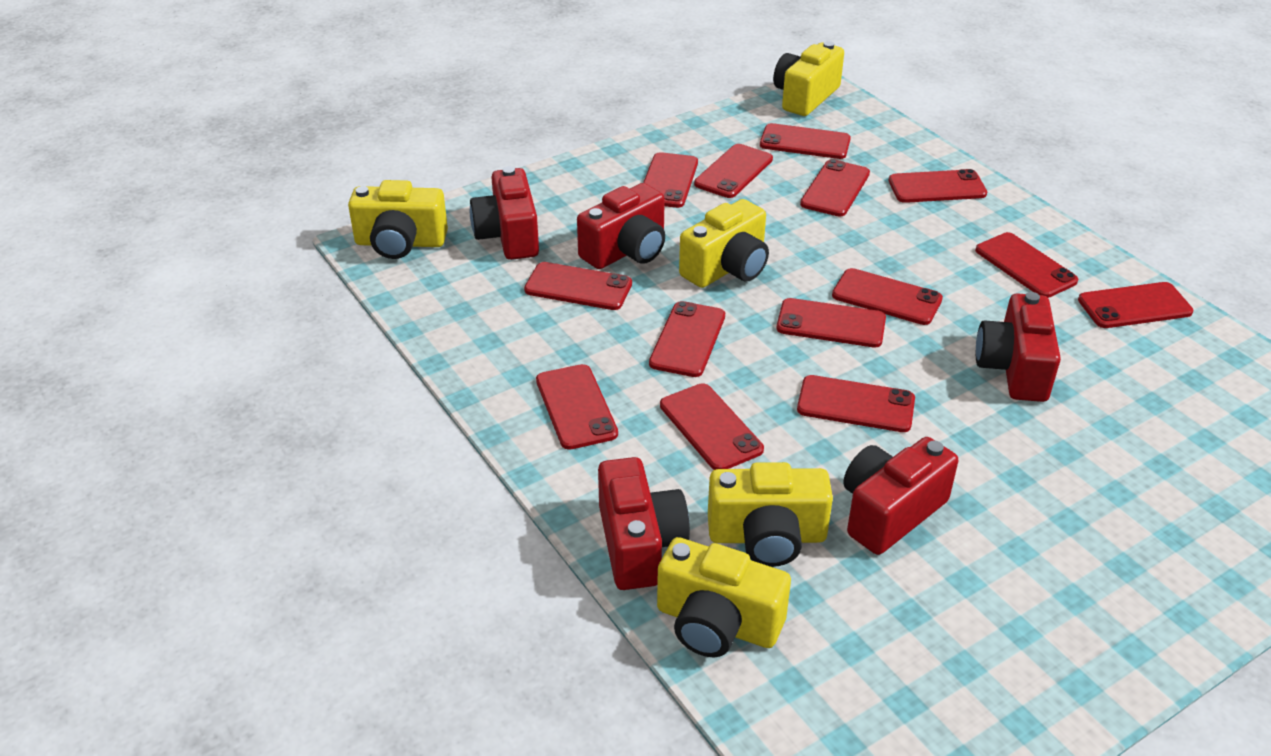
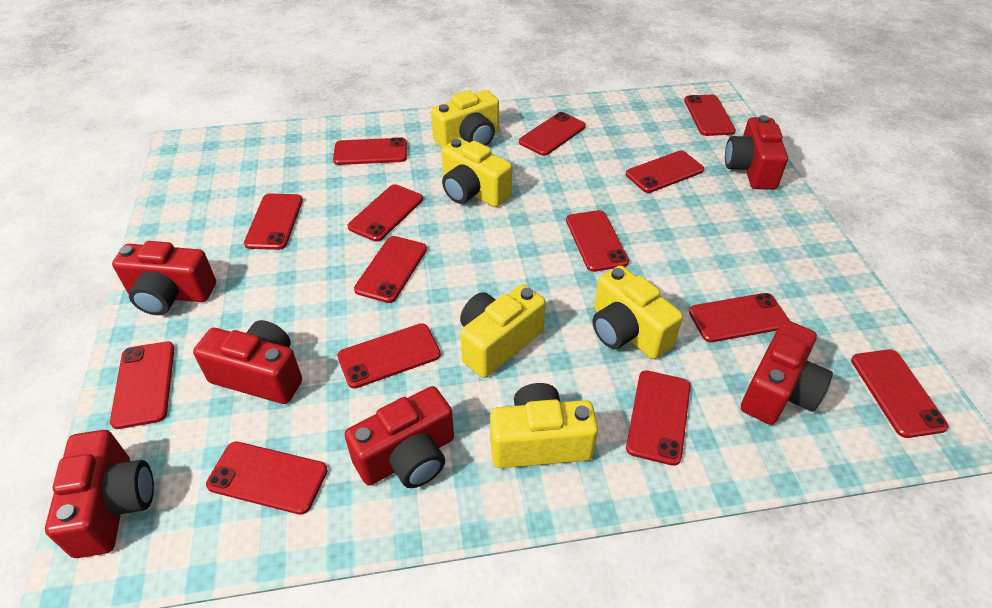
red camera: [470,166,539,260] [577,183,665,269] [598,457,690,590] [844,437,958,555] [976,292,1061,402] = 5 -> [45,430,154,558] [112,241,216,315] [193,320,302,404] [344,386,454,488] [725,115,788,190] [741,320,833,425] = 6

